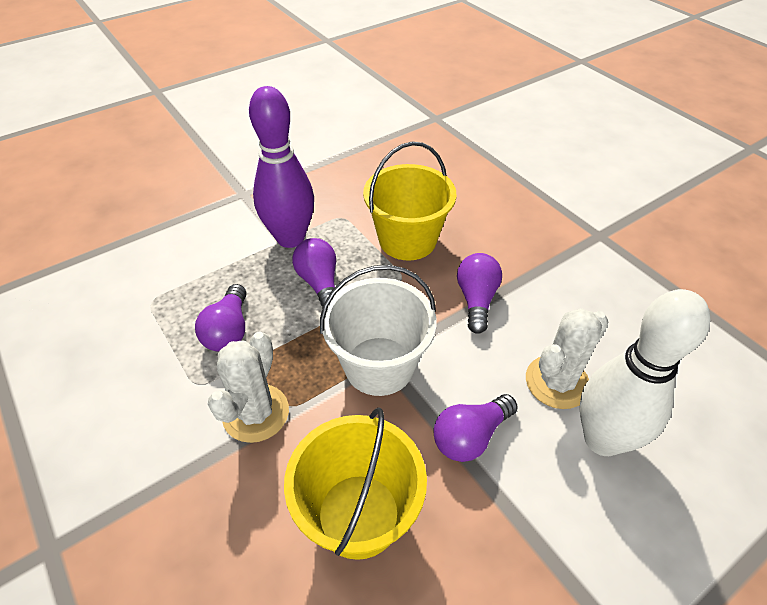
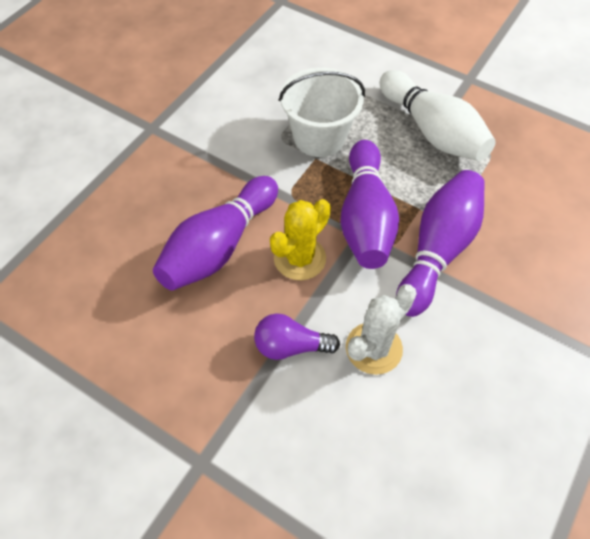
purple bowling pin: [249,86,314,248] = 1 -> [153,176,278,291] [340,140,399,269] [396,170,485,317] = 3
purple light bulb: [195,284,247,352] [292,238,336,309] [434,394,518,462] [457,253,502,334] = 4 -> [254,313,340,360] = 1
white cactus: [208,331,289,443] [526,308,608,409] = 2 -> [346,284,417,375] = 1
yellow bucket: [284,407,427,560] [363,142,457,260] = 2 -> none = 0
yellow cactus: none = 0 -> [270,199,331,281] = 1

